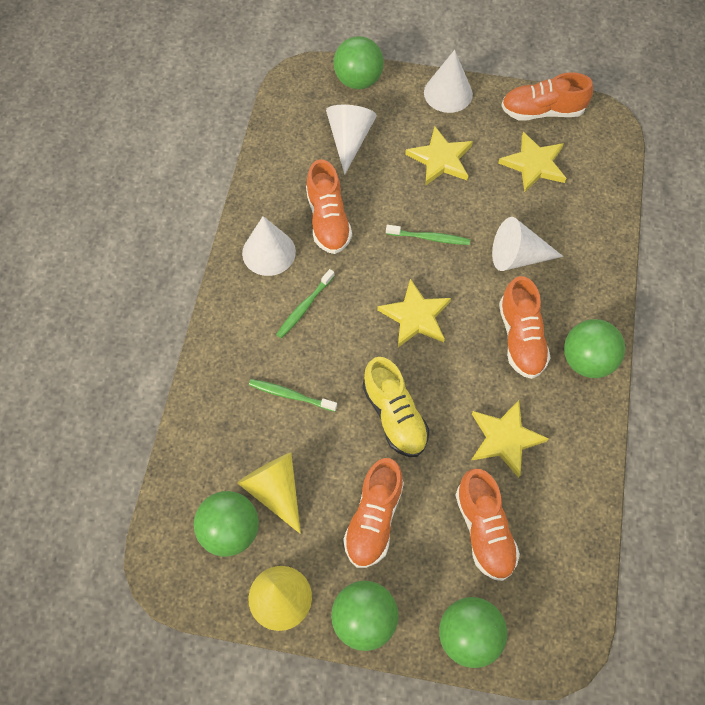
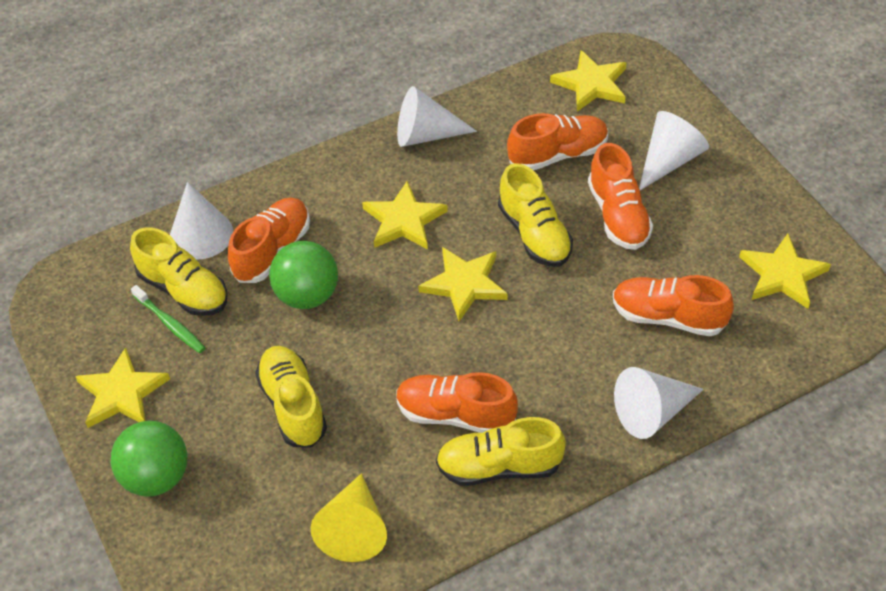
green ball: [194,491,259,557] [331,581,399,651] [333,36,384,89] [439,597,508,668] [564,319,625,378] = 5 -> [111,421,187,497] [269,241,338,309] = 2
green toothbrush: [249,379,337,412] [276,269,335,338] [386,225,470,245] = 3 -> [131,285,205,353] = 1
yellow cone: [237,452,301,534] [249,566,312,631] = 2 -> [311,474,387,562] = 1
yellow shoe: [363,357,429,457] = 1 -> [130,227,228,316] [255,346,327,448] [436,417,566,486] [498,163,573,267] = 4
yellow star: [377,279,451,347] [405,126,473,186] [472,400,549,478] [498,132,566,192] = 4 -> [75,347,170,428] [362,181,448,249] [418,247,508,321] [550,50,627,112] [739,234,831,309] = 5

